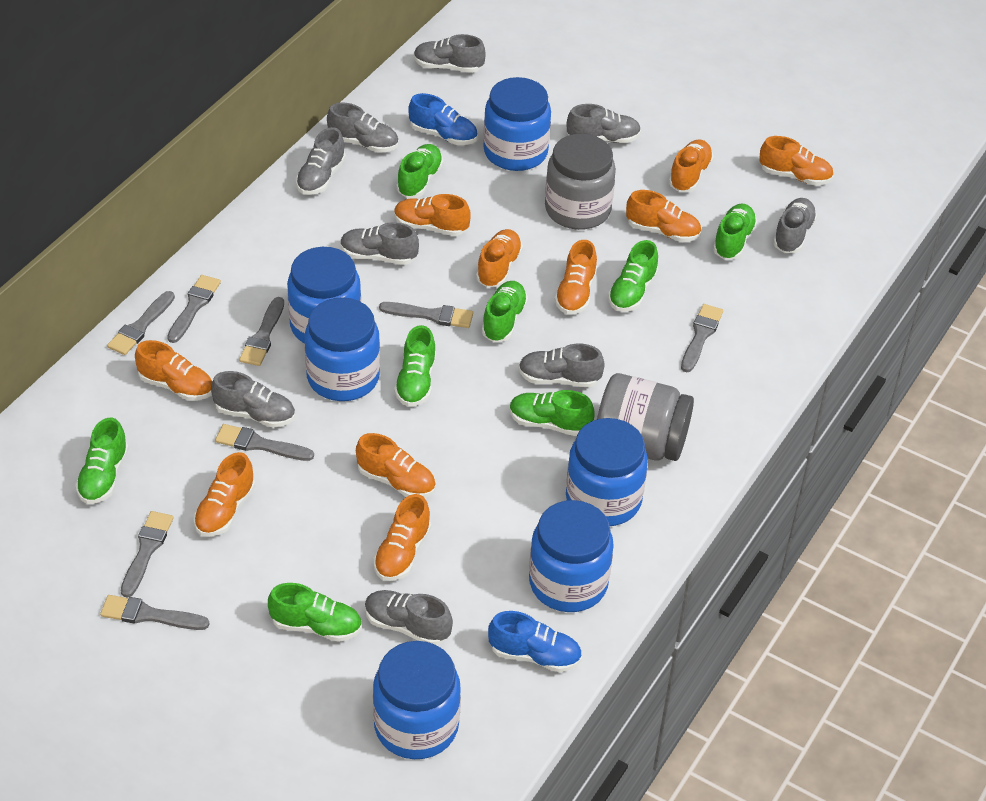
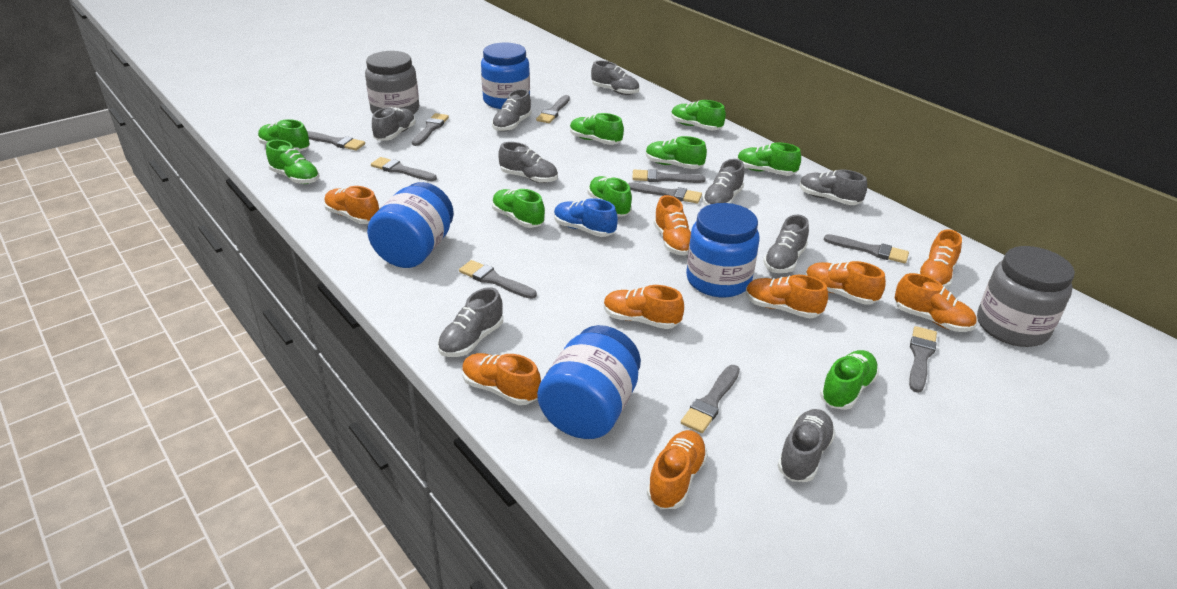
blue jar: [287,247,361,343] [305,297,380,401] [373,641,461,759] [483,77,551,171] [529,500,614,612] [566,418,648,526] = 6 -> [367,182,454,268] [481,42,530,109] [537,325,641,439] [686,203,760,297] = 4
blue shoe: [408,93,478,145] [488,611,582,672] = 2 -> [554,198,618,237] = 1
green shoe: [75,418,129,504] [268,583,362,642] [394,325,436,407] [396,144,443,198] [482,281,528,342] [510,390,594,436] [608,240,658,312] [713,203,757,260] = 8 -> [258,119,310,151] [266,140,320,184] [492,189,545,228] [570,113,624,145] [588,176,632,216] [646,136,707,169] [671,100,726,130] [737,142,801,176] [820,350,879,410] = 9
grey brush: [100,595,210,630] [107,291,175,355] [121,511,174,598] [167,275,221,343] [215,424,314,461] [239,297,284,366] [379,302,473,328] [681,304,723,372] = 8 -> [307,131,365,151] [371,157,437,181] [412,113,449,146] [459,260,537,299] [536,95,570,123] [628,182,702,203] [632,169,706,183] [681,365,740,433] [824,234,909,263] [909,326,937,393] = 10
orange shoe: [135,340,212,401] [194,452,255,537] [356,433,436,498] [373,494,431,581] [394,194,471,236] [476,229,523,288] [554,240,597,314] [626,190,701,242] [669,139,714,192] [759,136,834,186] = 10 -> [324,186,379,224] [462,353,541,405] [604,285,684,329] [647,430,708,509] [654,195,691,256] [746,275,828,318] [806,261,886,305] [895,273,976,332] [918,229,962,289] = 9

